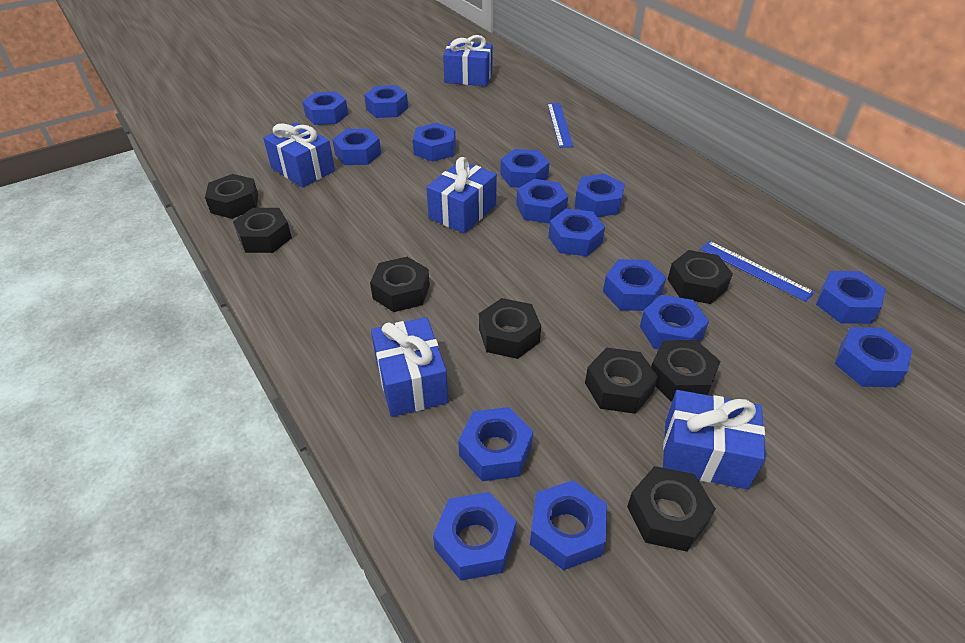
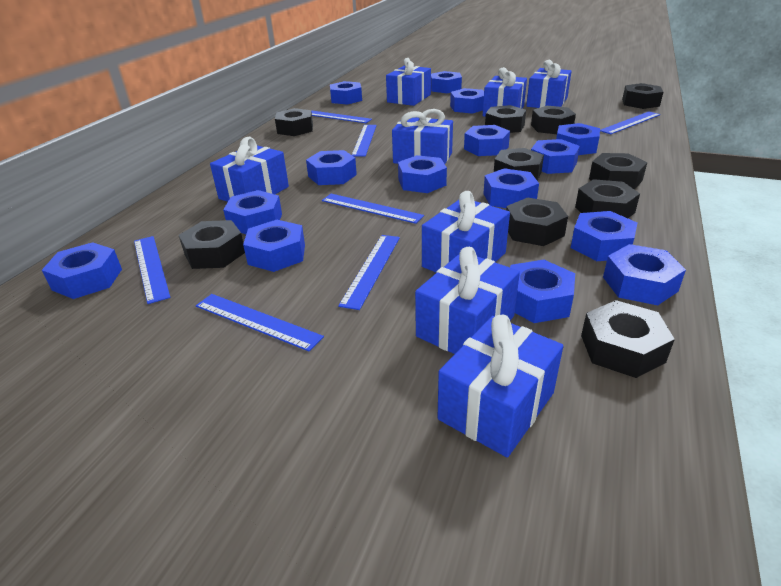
black nut: [205,174,258,219] [233,208,292,253] [370,257,430,312] [479,298,541,359] [585,348,658,414] [627,466,716,552] [651,340,721,401] [668,250,733,304] = 8 -> [179,220,245,269] [275,108,313,136] [485,105,526,133] [494,148,544,181] [506,198,568,246] [531,106,576,134] [575,179,640,218] [581,300,675,378] [589,153,647,190] [622,83,663,109] = 10
blue gift: [263,122,335,188] [371,317,448,417] [426,157,497,233] [443,35,493,86] [663,390,766,489] = 5 -> [210,137,289,202] [386,58,431,106] [392,109,453,164] [415,247,520,354] [422,191,510,272] [438,315,563,457] [483,67,527,117] [526,60,572,108] = 8
blue ruler: [547,103,574,148] [700,241,815,302] = 2 -> [134,236,170,304] [196,294,324,351] [311,110,372,123] [322,194,424,224] [338,235,400,310] [352,125,377,157] [600,111,660,134] = 7

